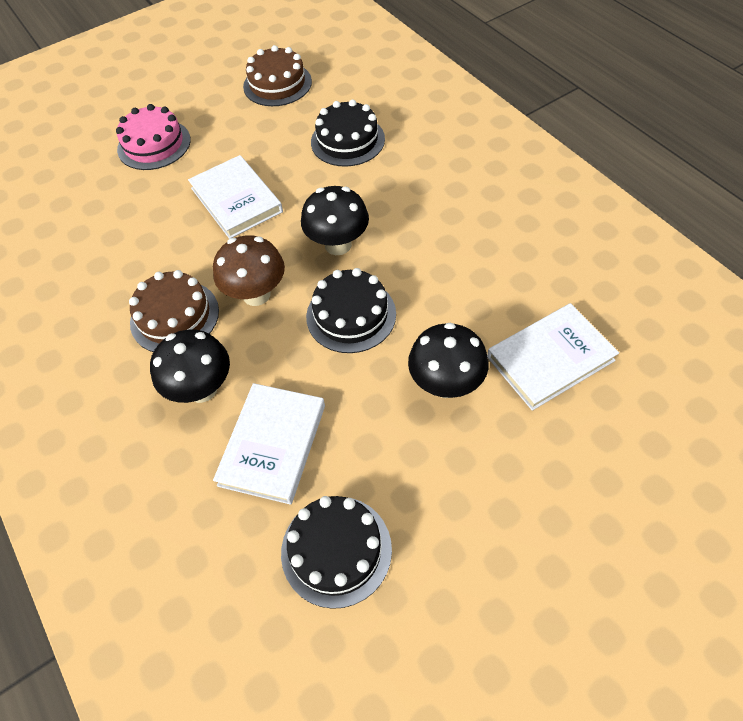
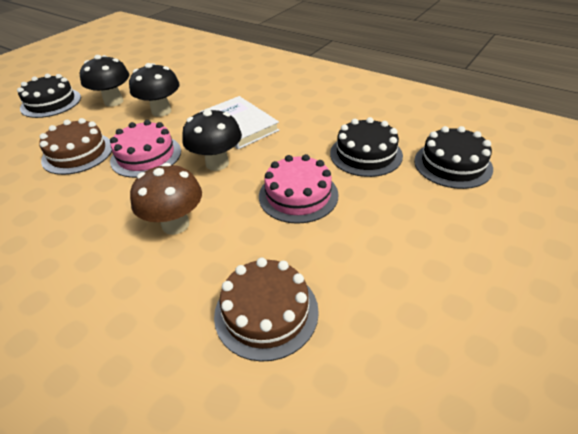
pink cake: [116,104,191,170] = 1 -> [110,120,181,178] [259,154,338,224] = 2
white book: [188,155,283,239] [213,383,325,505] [487,303,619,411] = 3 -> [199,96,279,149] = 1

